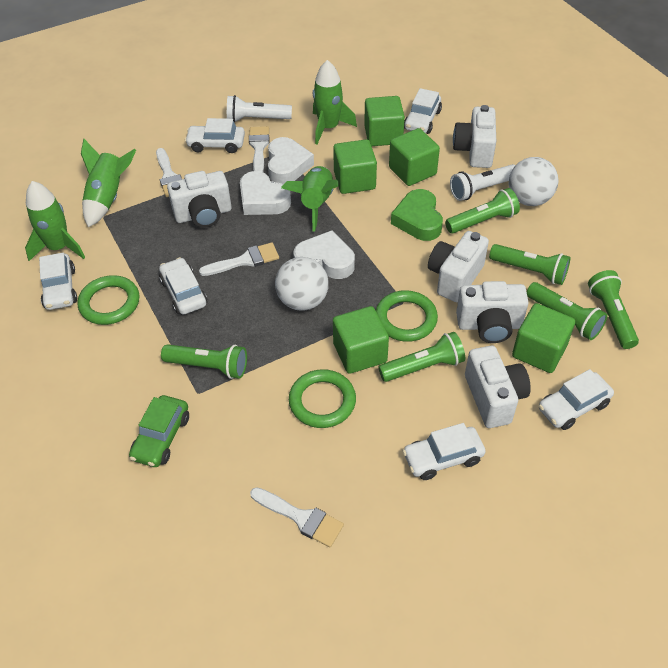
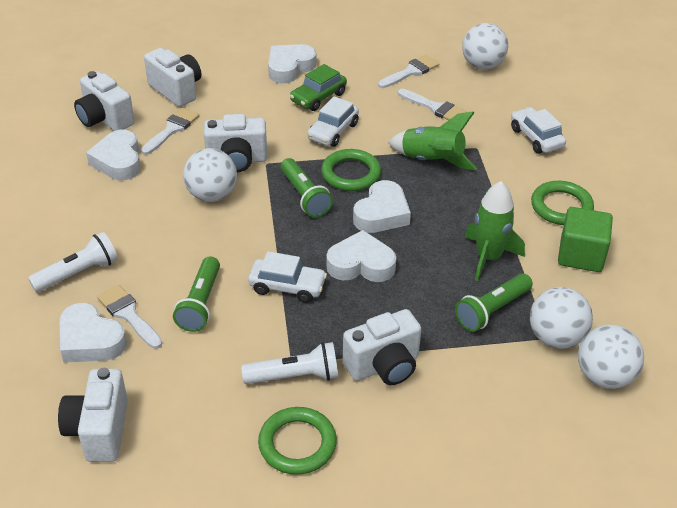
green cube: [333,139,377,194] [333,306,389,374] [364,96,405,146] [389,128,440,186] [512,303,575,373] = 5 -> [558,207,613,272] = 1
green flashlight: [161,344,247,379] [378,332,465,382] [445,188,520,234] [489,244,571,285] [527,282,608,340] [588,270,639,349] = 6 -> [173,256,220,332] [280,158,333,217] [455,274,533,332] = 3
green heart: [391,189,443,241] = 1 -> none = 0
green rocket: [25,181,85,261] [81,139,136,227] [281,166,338,232] [313,60,357,144] = 4 -> [388,111,477,170] [465,181,525,281] = 2
white ball: [275,257,329,311] [509,157,558,206] = 2 -> [183,148,237,202] [462,23,508,70] [530,287,593,349] [578,325,644,389] = 4
white car: [39,253,77,310] [159,257,207,315] [185,118,245,153] [402,423,486,480] [404,88,442,134] [539,369,614,430] = 6 -> [248,251,327,303] [307,96,359,147] [511,107,566,154] = 3
white heart: [240,171,291,215] [268,137,314,184] [293,230,355,279] = 3 -> [59,303,127,362] [86,130,141,180] [268,44,316,83] [326,230,396,282] [353,180,411,233] = 5

